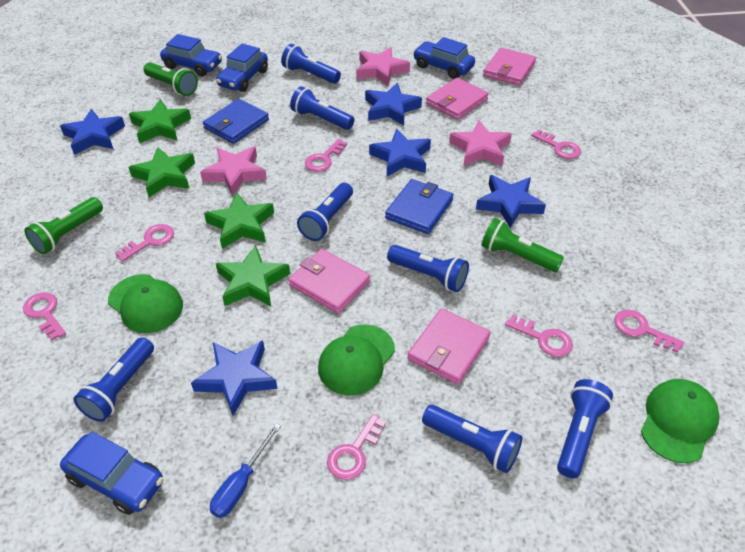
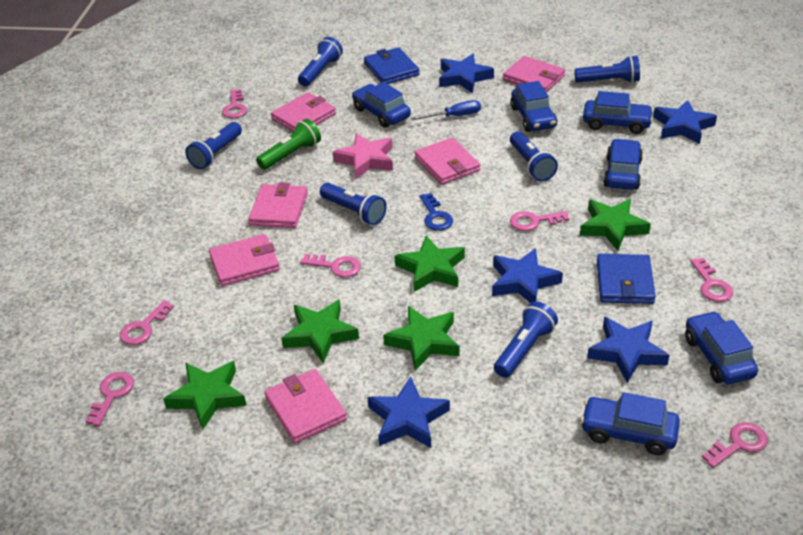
blue car: [60,432,163,515] [160,34,222,76] [216,44,268,92] [413,37,475,79] = 4 -> [352,82,411,128] [510,81,557,132] [580,392,680,455] [583,91,654,134] [603,139,643,190] [685,311,758,384] = 6
blue flashlight: [73,337,154,422] [281,44,341,84] [290,86,354,130] [297,183,353,241] [387,245,469,292] [422,405,523,473] [557,379,613,478] = 7 -> [185,122,242,169] [298,37,343,87] [320,183,387,225] [494,301,558,378] [510,131,558,182] [574,56,640,83] = 6
blue key: none = 0 -> [420,193,453,231] = 1
green cap: [108,274,183,333] [318,324,395,396] [641,379,720,463] = 3 -> none = 0
green flashlight: [24,197,103,254] [144,62,198,96] [481,218,564,272] = 3 -> [256,119,321,170] = 1
green star: [128,147,195,197] [129,99,191,143] [204,193,274,249] [215,245,290,306] = 4 -> [163,361,247,430] [281,300,359,363] [383,306,459,371] [394,236,465,292] [580,199,651,251] = 5
pink star: [200,147,267,196] [356,47,410,86] [449,120,512,166] = 3 -> [333,133,393,179] = 1
pink wallet: [288,249,370,313] [408,308,491,385] [426,78,489,120] [483,48,536,86] = 4 -> [209,234,280,286] [248,182,308,228] [264,369,347,443] [271,92,336,132] [414,138,480,185] [503,56,565,92] = 6

